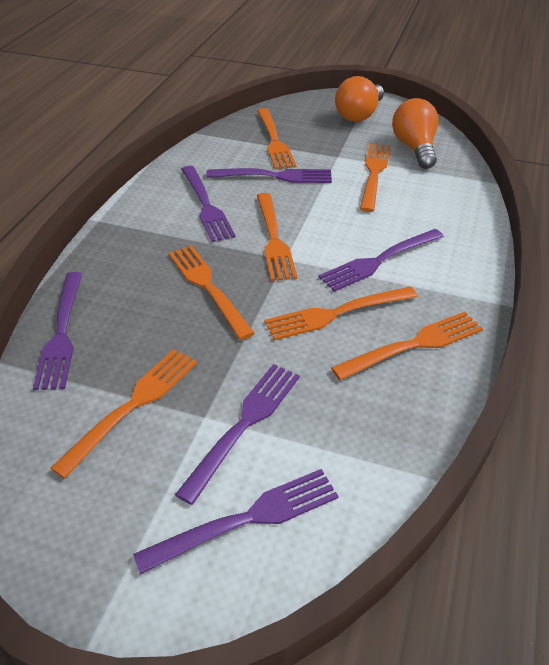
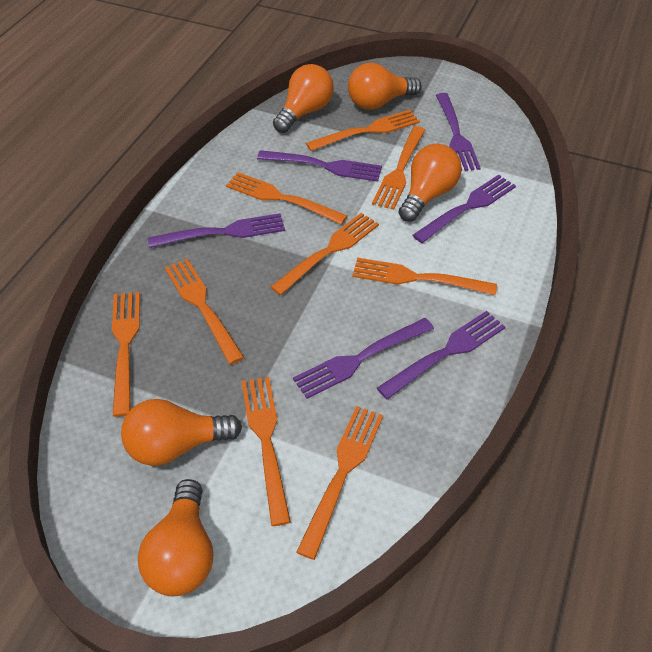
orange fork: [50,349,197,479] [169,245,255,340] [257,108,296,170] [257,193,297,281] [265,286,418,341] [331,312,483,380] [360,144,390,212] = 7 -> [112,292,140,417] [164,259,244,365] [226,172,348,225] [241,376,291,526] [270,213,379,295] [296,406,383,560] [306,110,420,151] [352,258,497,295] [372,126,425,210] = 9
orange light bulb: [335,76,384,122] [392,98,439,169] = 2 -> [121,399,242,466] [138,479,213,596] [273,64,334,133] [348,63,422,110] [398,144,462,222] = 5

